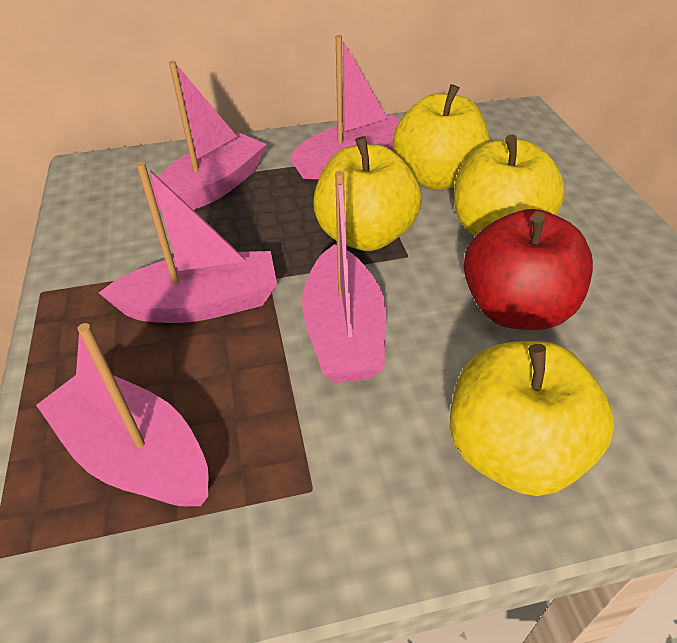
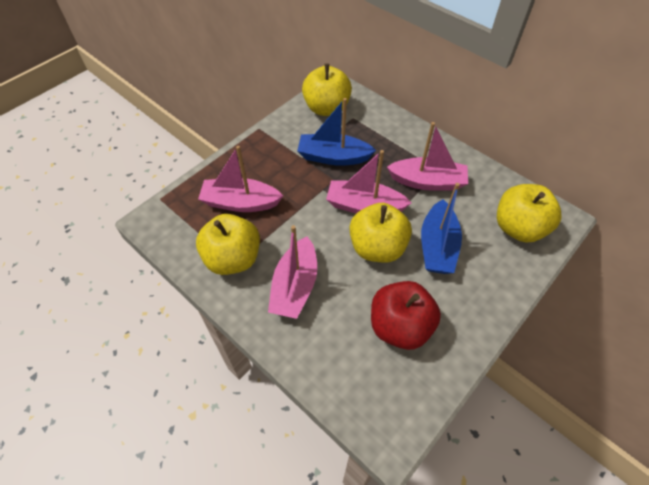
blue boat: none = 0 -> [297,98,376,166] [421,183,462,274] = 2
pink boat: [36,323,209,506] [99,162,277,323] [152,61,267,212] [290,35,400,179] [302,171,386,383] = 5 -> [198,146,283,212] [268,225,317,319] [326,150,411,213] [387,122,468,191] = 4

